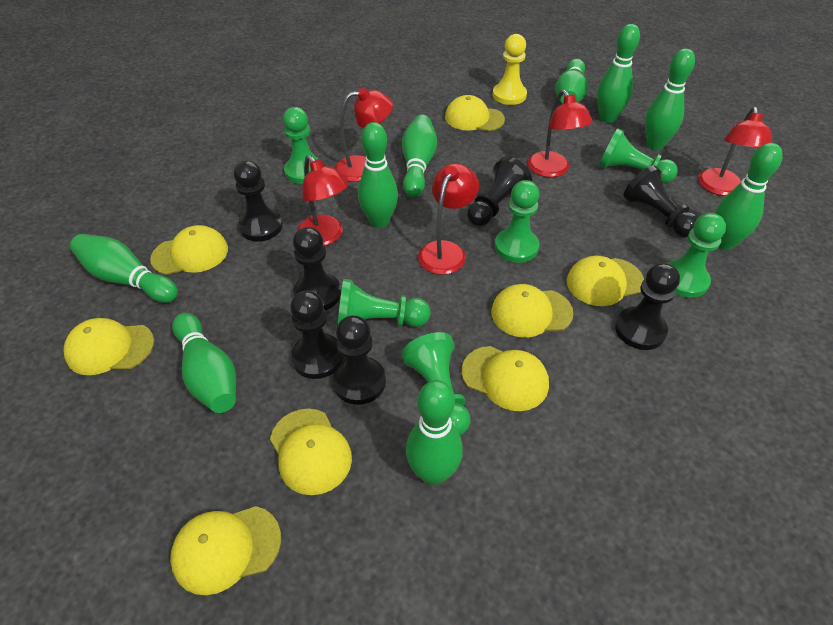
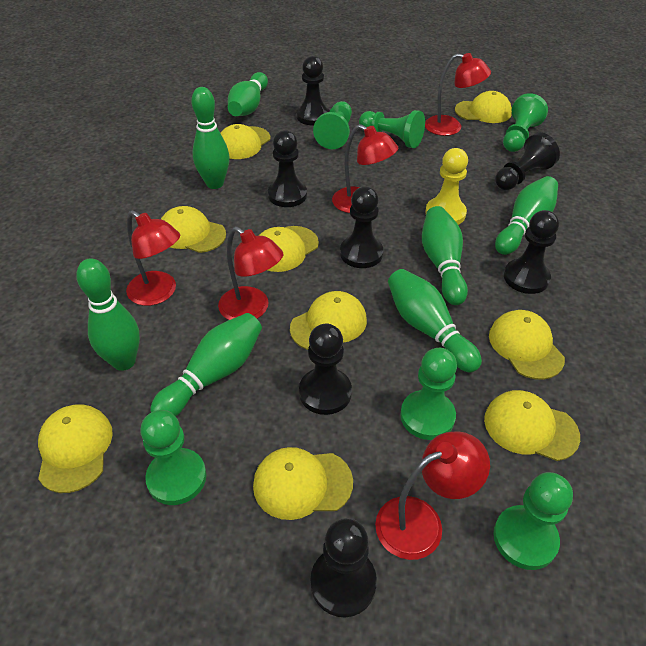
green bowling pin: [70,234,178,303] [172,313,236,413] [358,122,398,228] [402,115,437,197] [406,380,463,485] [555,59,588,104] [597,24,640,123] [645,49,695,150] [715,143,783,250] = 9 -> [76,259,140,371] [150,313,262,416] [192,87,229,189] [228,72,268,116] [388,269,482,372] [422,206,468,305] [495,176,558,255] = 7
yellow cap: [64,318,154,375] [150,225,228,275] [170,506,281,595] [270,409,352,495] [445,95,505,131] [462,346,549,411] [491,284,574,338] [567,256,644,306] = 8 -> [38,404,113,493] [161,206,226,253] [220,124,270,159] [253,447,353,520] [259,226,319,272] [290,291,367,350] [455,91,512,123] [484,390,580,461] [489,310,565,380] = 9

